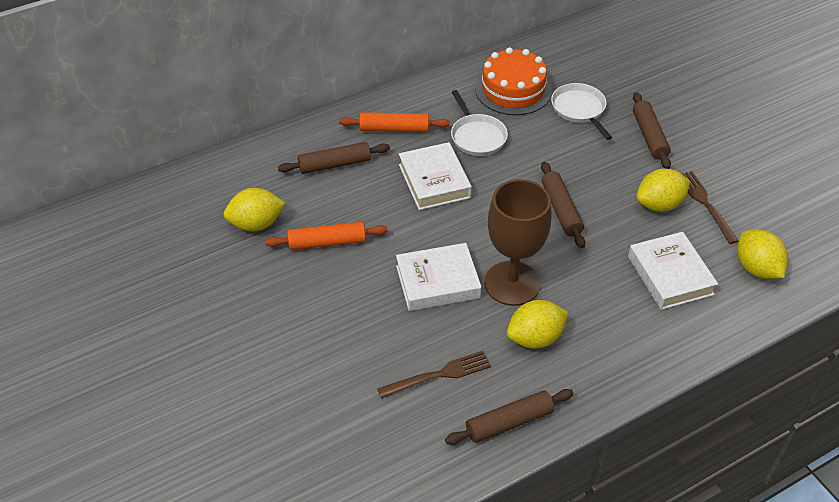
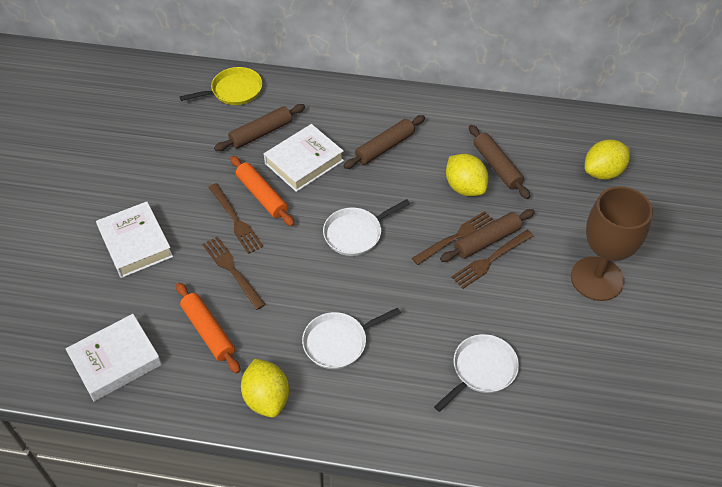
brown fork: [377,351,491,399] [682,171,739,244] = 2 -> [202,237,266,310] [208,183,263,254] [412,211,495,265] [451,230,534,289] = 4
orange cake: [475,47,552,115] = 1 -> none = 0
white pan: [451,90,508,156] [551,83,612,140] = 2 -> [302,308,401,369] [323,199,410,256] [434,334,519,412] = 3
yellow lemon: [223,188,286,231] [507,300,569,349] [636,169,690,212] [737,230,788,279] = 4 -> [241,359,289,418] [446,154,489,196] [585,140,630,180] = 3
yellow pan: none = 0 -> [180,67,262,105] = 1

